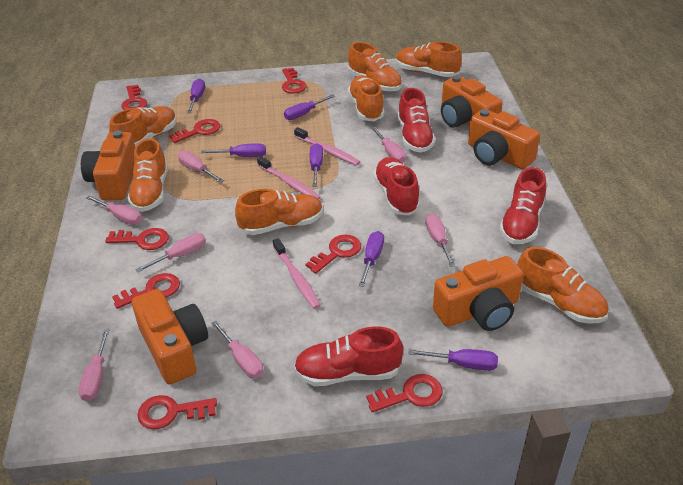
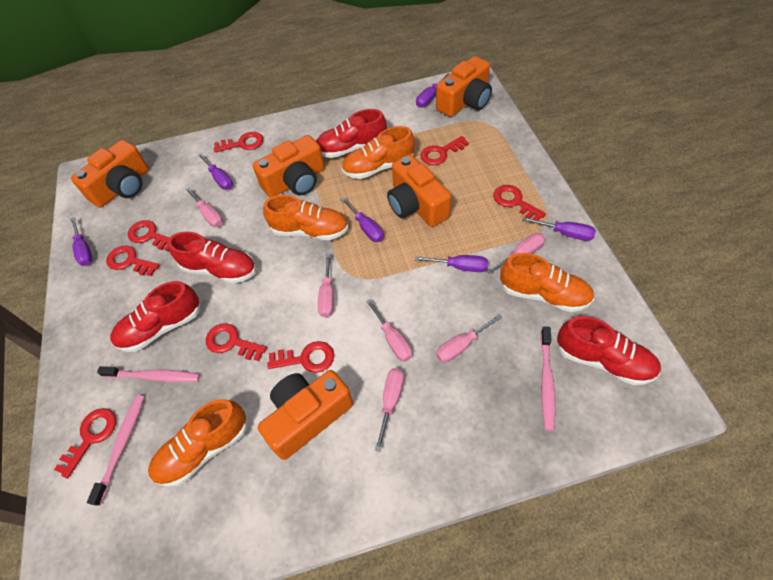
orange shoe: [109,106,177,147] [128,138,168,212] [235,189,323,235] [348,42,402,92] [348,76,385,121] [396,42,462,77] [517,247,609,324] = 7 -> [148,399,247,487] [263,195,348,240] [342,126,415,179] [500,253,594,312] = 4
pink screwdriver: [78,329,110,401] [86,195,142,225] [135,233,206,272] [178,151,224,183] [211,321,264,378] [371,126,406,163] [425,214,455,267] = 7 -> [185,187,223,227] [318,253,334,317] [366,299,412,362] [375,368,404,452] [436,314,503,362] [486,233,545,275] = 6

